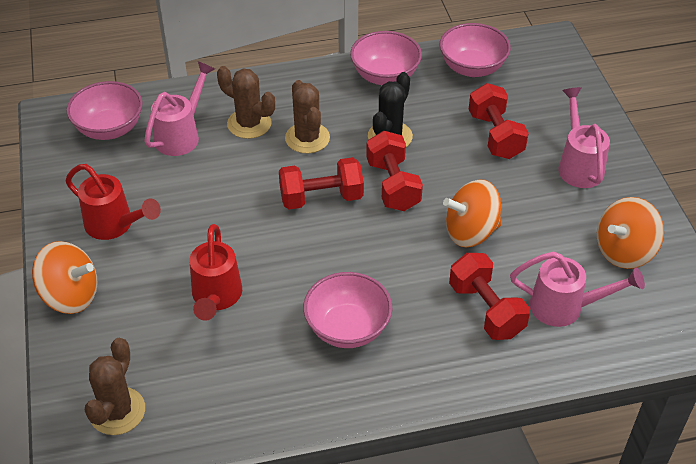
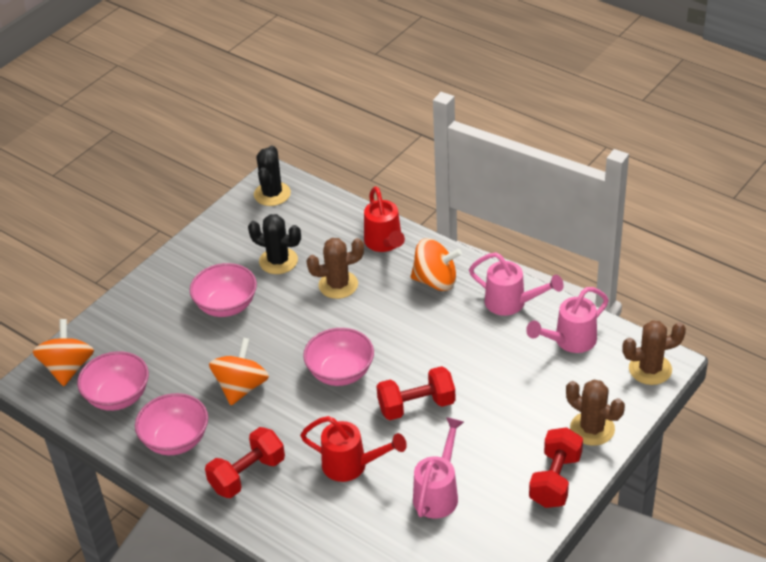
black cactus: [368,72,413,147] = 1 -> [248,214,301,274] [254,145,291,206] = 2
red dumbbell: [279,157,364,209] [366,131,423,211] [449,253,530,340] [469,83,529,159] = 4 -> [205,427,285,498] [376,366,455,420] [529,427,583,508] = 3

